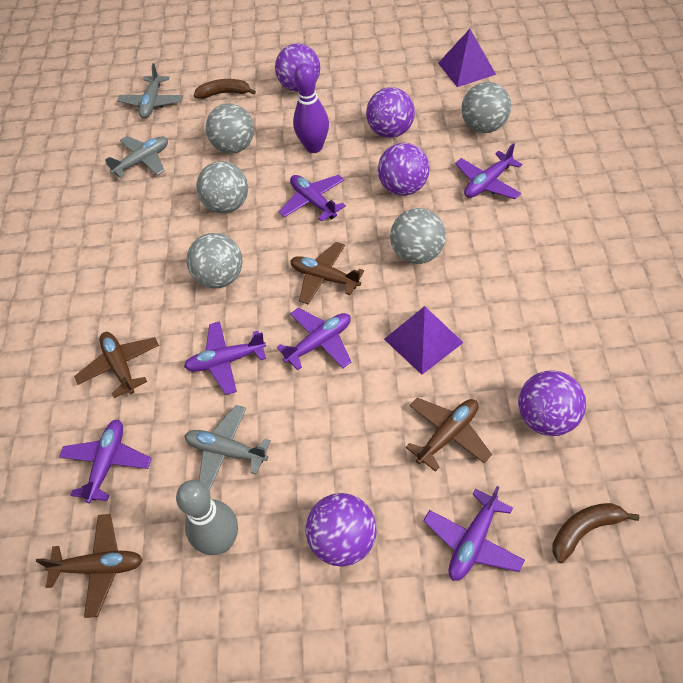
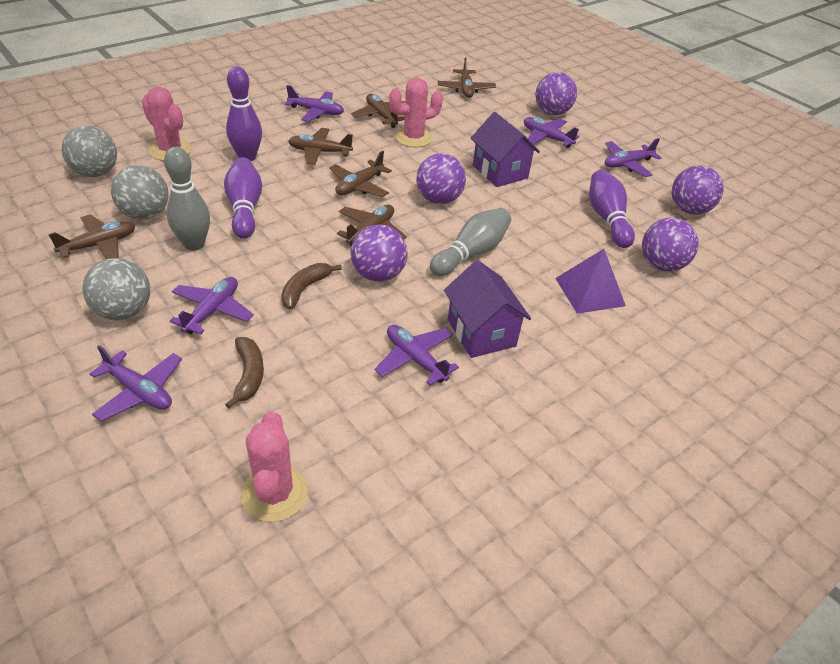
brown plane: [36,514,143,618] [74,332,159,398] [290,242,364,305] [406,398,492,472] = 4 -> [48,214,135,259] [288,128,353,165] [329,151,392,197] [337,205,407,246] [351,94,405,128] [438,57,496,98] = 6
grey ball: [186,233,243,288] [196,161,248,213] [206,103,254,153] [390,208,446,264] [461,82,511,133] = 5 -> [62,125,117,177] [83,258,150,321] [111,165,168,220] = 3
grey bowling pin: [176,480,238,555] = 1 -> [164,147,210,251] [430,208,511,276] = 2
grey plane: [105,136,168,178] [117,63,183,118] [185,405,271,491] = 3 -> none = 0
pink cactus: none = 0 -> [142,87,191,161] [241,411,308,522] [389,78,443,147] = 3
purple bowling pin: [293,63,329,153] = 1 -> [224,157,262,239] [226,66,262,161] [589,170,635,248] = 3
purple house: none = 0 -> [444,260,531,358] [470,112,540,187] = 2
purple pyramid: [384,306,464,375] [438,29,496,87] = 2 -> [555,249,626,314] = 1

